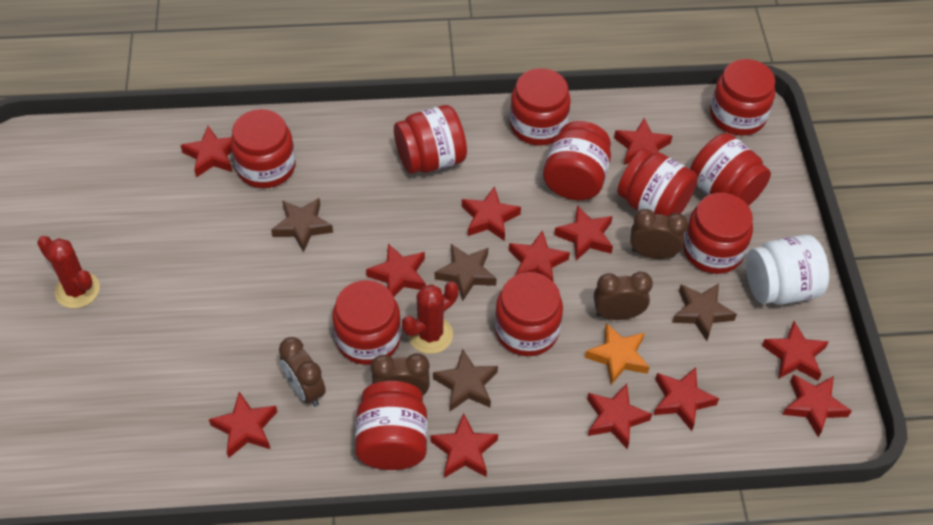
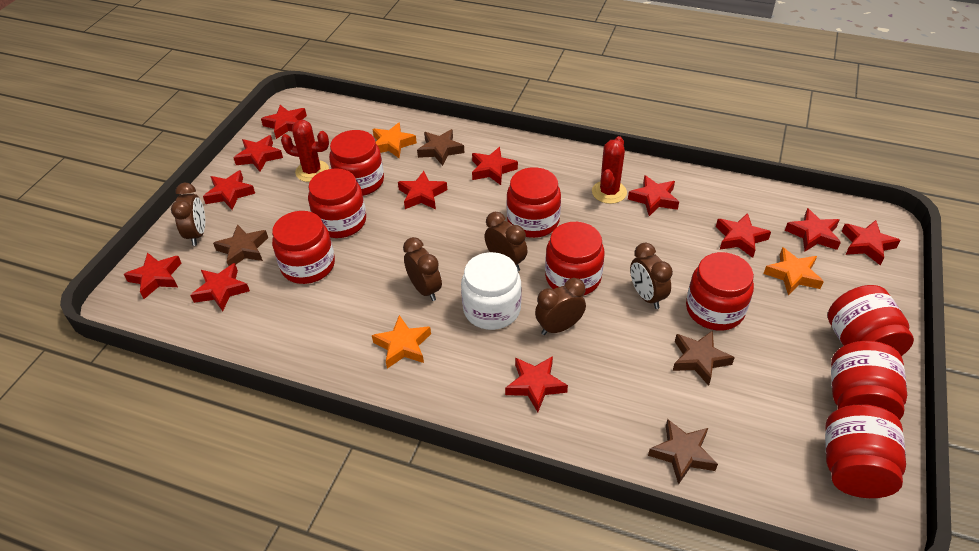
brown clock: [279,337,326,407] [371,353,430,395] [594,272,653,320] [630,209,688,259] = 4 -> [171,183,205,246] [403,237,442,301] [485,212,528,271] [535,278,586,335] [630,243,673,309] = 5
orange star: [585,323,650,385] = 1 -> [372,315,431,368] [373,122,417,158] [763,247,824,295] = 3
red jar: [231,109,296,188] [332,280,401,365] [355,381,427,470] [394,105,467,174] [495,272,563,356] [510,68,571,145] [543,121,611,200] [617,149,698,216] [683,193,753,274] [690,133,771,206] [710,59,775,136] = 11 -> [272,211,335,284] [308,168,366,238] [329,130,384,196] [507,167,561,238] [545,222,604,296] [686,252,754,331] [825,404,906,498] [828,285,914,356] [831,341,907,420] = 9

